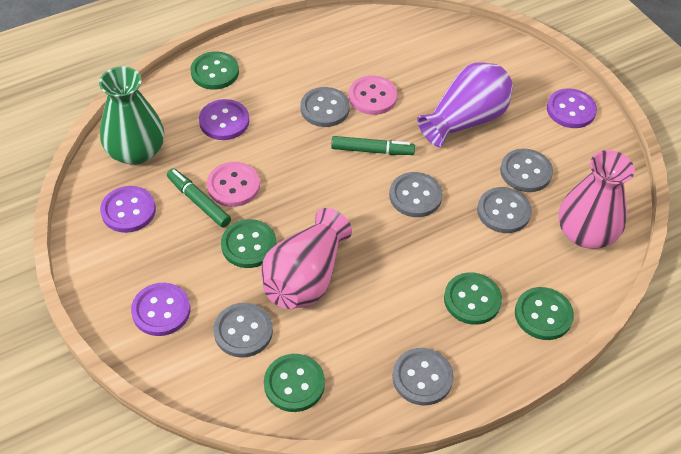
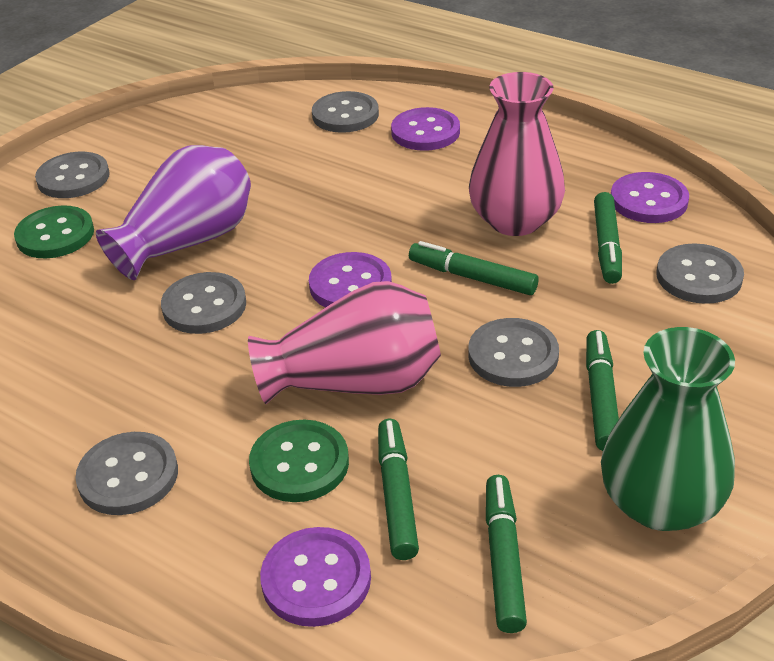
green button: [190,51,239,90] [221,219,276,268] [264,354,325,412] [444,272,502,325] [515,287,574,340] = 5 -> [14,205,94,258] [249,420,349,502] = 2
green marker: [167,168,231,227] [331,136,415,155] = 2 -> [378,419,419,560] [409,241,538,295] [486,475,527,633] [586,330,619,451] [594,192,622,284] = 5
pink button: [207,162,260,207] [349,75,397,115] = 2 -> none = 0

